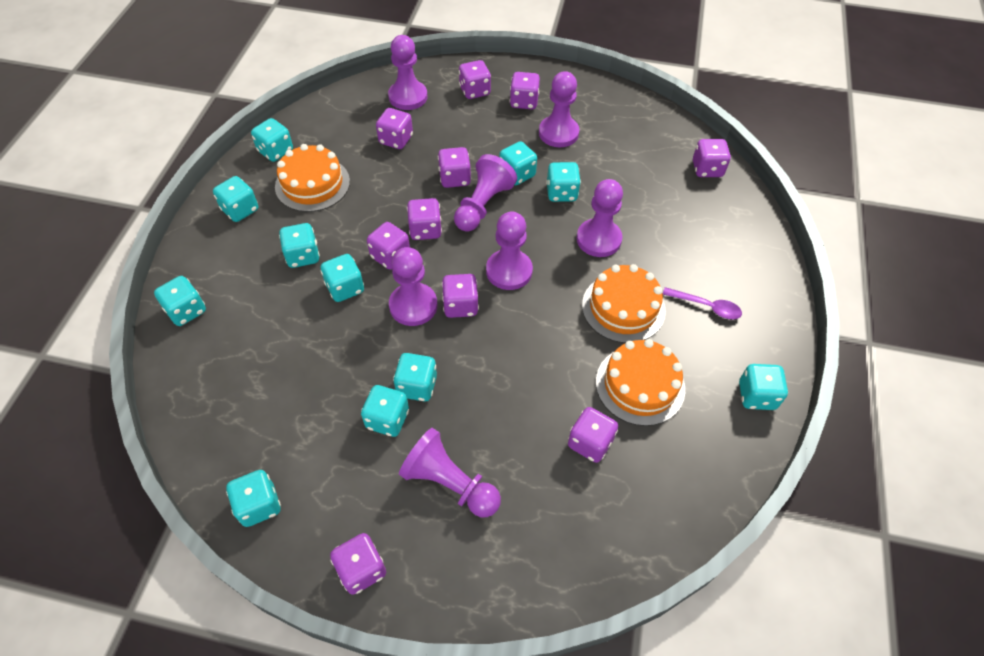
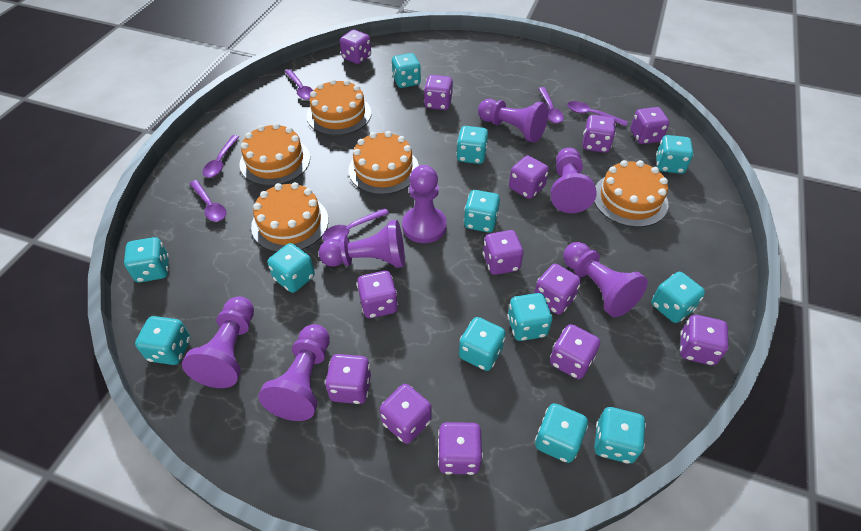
orange cake: [275,144,350,212] [582,264,666,343] [596,339,685,426] = 3 -> [239,123,310,186] [251,182,329,252] [306,79,371,136] [348,131,419,195] [594,160,668,227] = 5
purple dice: [330,533,386,595] [367,222,410,270] [376,108,413,149] [407,198,442,240] [438,147,471,188] [442,274,479,318] [459,60,491,99] [510,72,540,109] [568,407,618,463] [693,139,731,177] = 10 -> [325,354,371,404] [340,29,371,64] [357,271,398,318] [380,384,432,444] [424,75,453,110] [438,422,483,475] [483,230,524,275] [509,155,549,199] [534,264,581,315] [550,324,600,379] [583,115,616,153] [630,107,670,144] [680,315,729,365] = 13
purple spoon: [663,287,742,319] = 1 -> [189,180,226,221] [202,135,239,177] [285,69,313,100] [322,208,389,241] [538,87,564,123] [567,101,628,126] = 6
turquoise dice: [154,276,206,326] [213,176,258,222] [226,470,281,527] [251,118,293,162] [279,223,320,268] [321,254,364,302] [361,385,409,437] [393,353,437,401] [499,141,537,185] [546,162,581,202] [739,364,788,410] = 11 -> [124,237,169,283] [135,316,191,365] [268,243,315,293] [392,53,421,88] [456,126,488,164] [459,317,506,371] [464,190,500,232] [507,293,553,341] [535,403,588,463] [594,407,646,464] [651,272,705,323] [656,135,694,174] = 12

